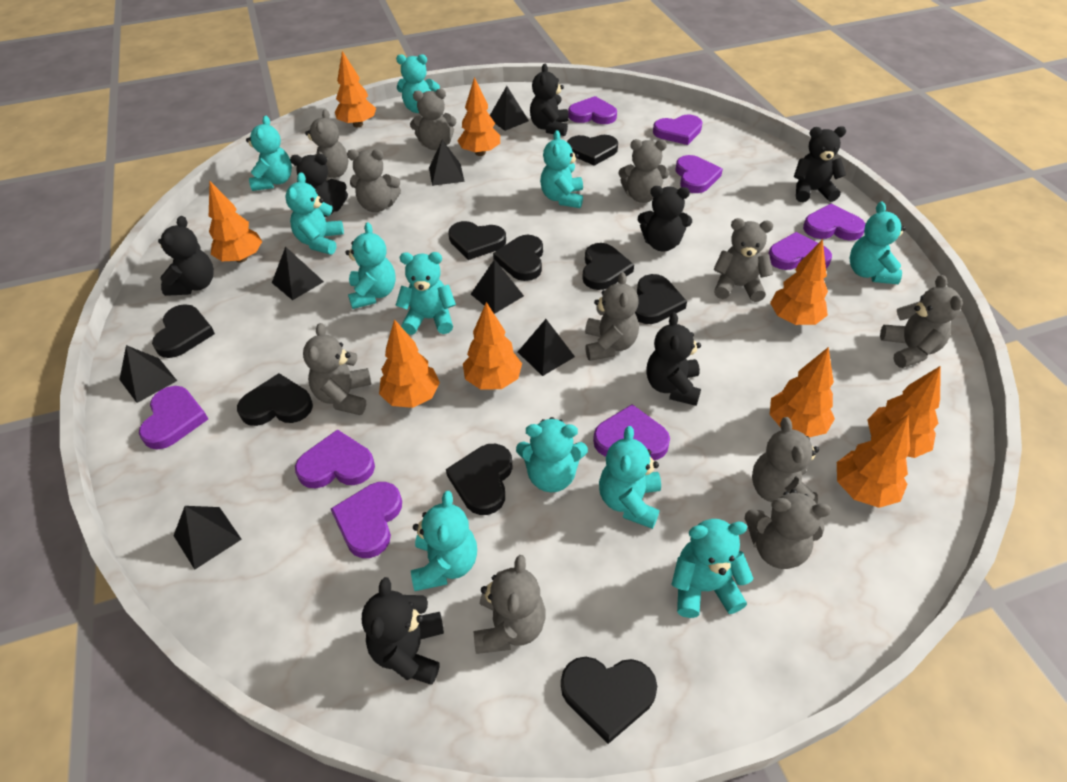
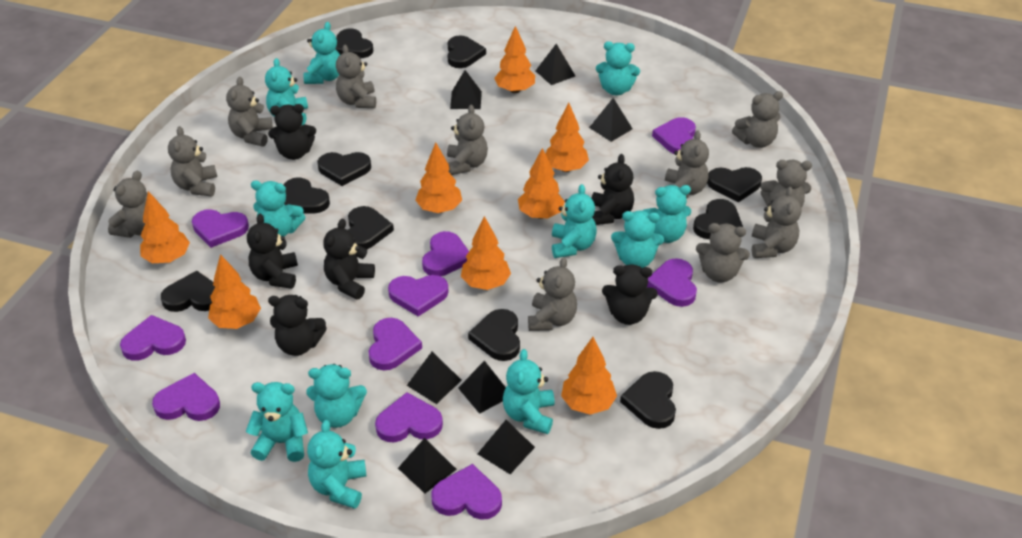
black heart: [152,304,215,358] [237,373,313,426] [446,444,513,515] [448,221,506,260] [493,235,543,281] [561,657,657,744] [567,135,618,166] [582,243,634,290] [635,274,687,324] = 9 -> [161,271,215,312] [283,177,330,214] [317,152,371,186] [335,29,373,58] [348,206,394,249] [448,36,486,68] [468,309,520,361] [620,371,676,429] [693,199,743,239] [707,167,762,202] = 10
black teddy bear: [158,216,214,296] [290,154,348,217] [362,577,444,685] [530,64,569,136] [638,186,692,251] [646,312,701,406] [794,126,846,202] = 7 -> [247,213,298,289] [268,104,316,160] [268,295,327,356] [323,219,375,300] [592,154,634,225] [602,264,658,325] = 6
orange tree: [209,181,262,263] [335,51,376,127] [379,319,440,408] [457,77,500,156] [463,302,522,389] [770,239,828,325] [770,347,835,437] [837,415,910,508] [867,366,940,458] = 9 -> [140,191,190,263] [208,254,261,329] [415,142,462,213] [461,216,511,290] [494,26,535,93] [518,148,565,219] [546,103,589,172] [561,337,617,415] = 8
purple heart: [139,386,208,449] [295,429,375,489] [331,482,402,558] [568,96,617,124] [593,404,670,460] [653,115,703,145] [675,155,723,193] [768,232,832,270] [803,203,865,241] = 9 -> [120,315,186,361] [152,373,220,421] [192,209,249,248] [369,318,422,370] [375,392,443,442] [388,275,449,317] [422,231,469,276] [432,464,502,520] [647,258,697,307] [652,117,696,154] = 10

